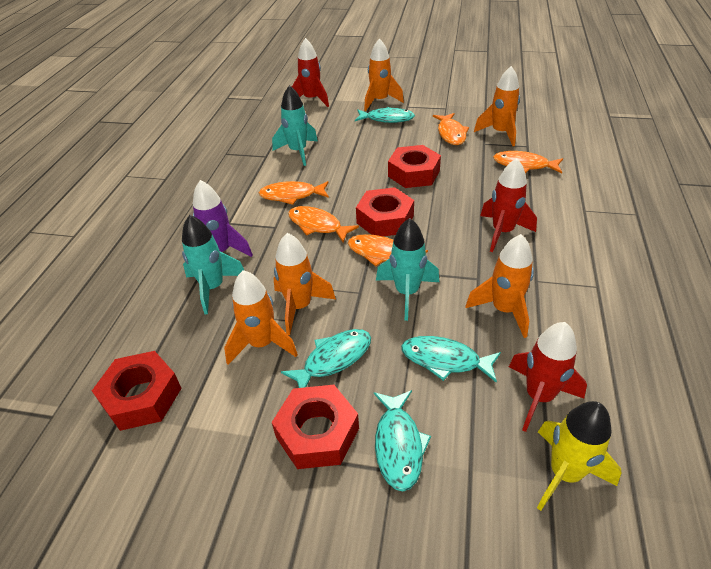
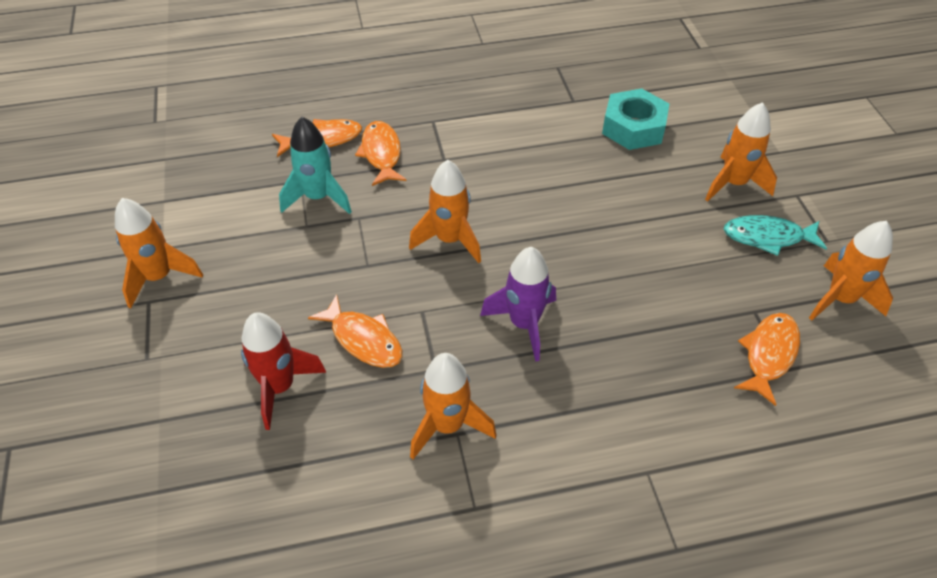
orange fish: [259,181,329,205] [288,206,359,243] [348,234,428,267] [433,113,469,145] [493,151,563,174] = 5 -> [272,119,362,157] [308,294,403,368] [355,121,406,186] [734,313,800,406] = 4
red nut: [92,351,182,431] [272,385,359,469] [356,187,414,236] [388,145,441,188] = 4 -> none = 0
red rocket: [292,38,329,107] [480,158,537,252] [509,322,587,432] = 3 -> [241,312,326,430] = 1
turquoise fish: [281,329,371,388] [355,107,415,123] [374,390,431,492] [401,336,501,383] = 4 -> [724,215,827,256] = 1
turquoise nut: none = 0 -> [602,88,669,150] = 1
turquoise rocket: [182,215,245,314] [272,85,318,166] [376,218,439,321] = 3 -> [279,117,352,214] = 1
yellow rocket: [537,401,621,511] = 1 -> none = 0

